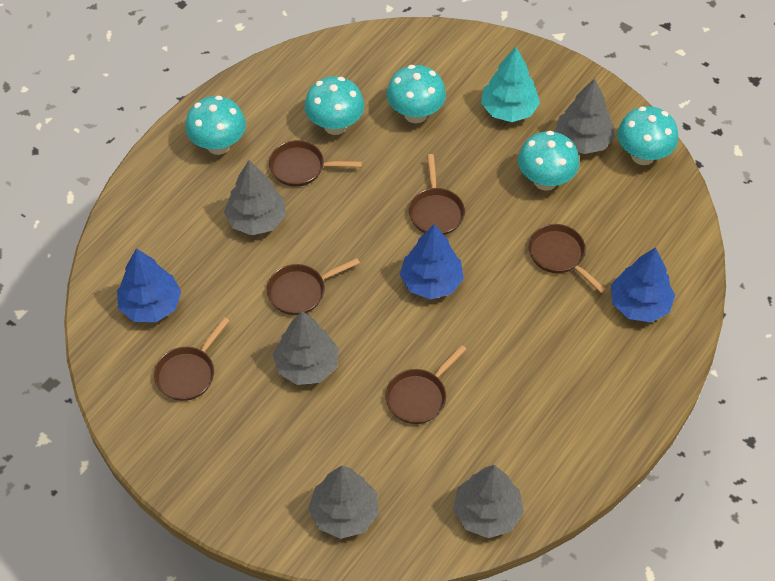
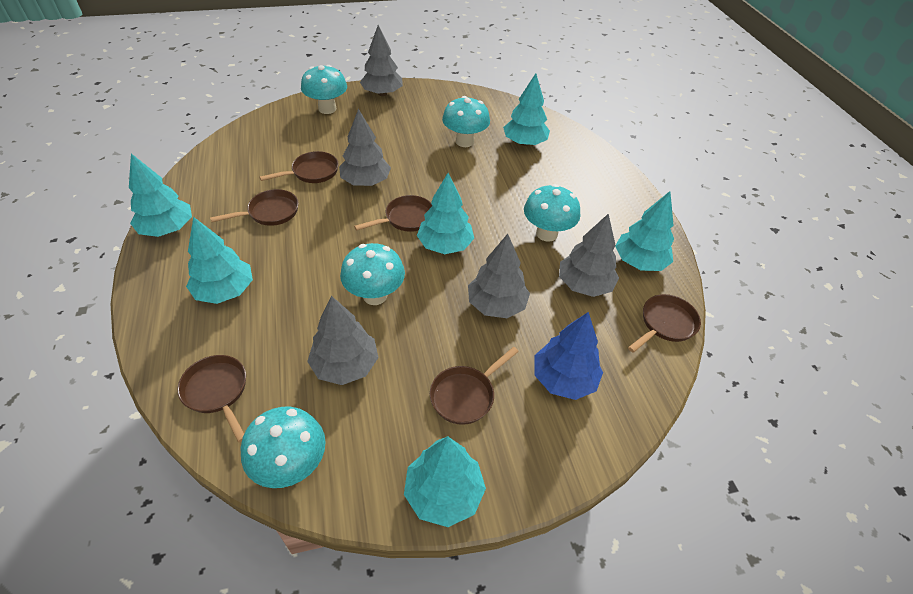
blue tree: [117,248,181,322] [400,224,464,300] [611,247,675,322] = 3 -> [535,312,603,400] = 1
turquoise tree: [481,47,540,122] = 1 -> [129,154,192,237] [186,217,253,304] [404,436,486,527] [417,173,474,254] [503,73,550,146] [615,191,674,271] = 6

